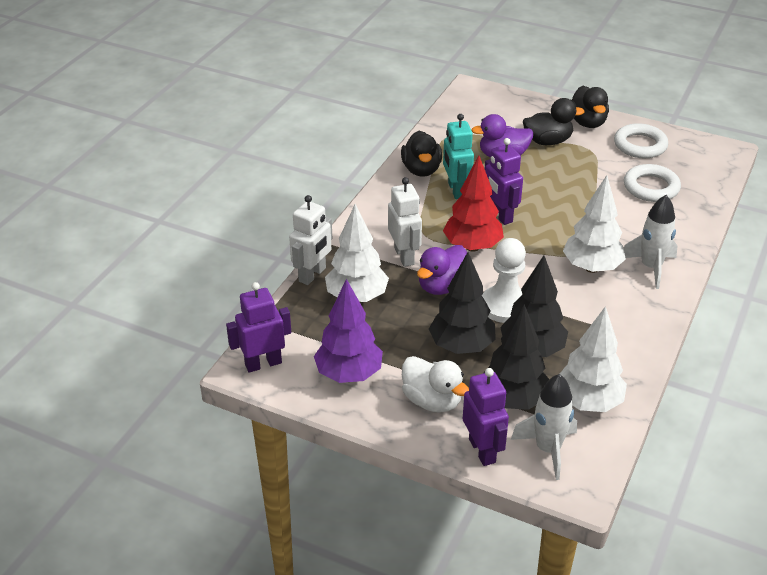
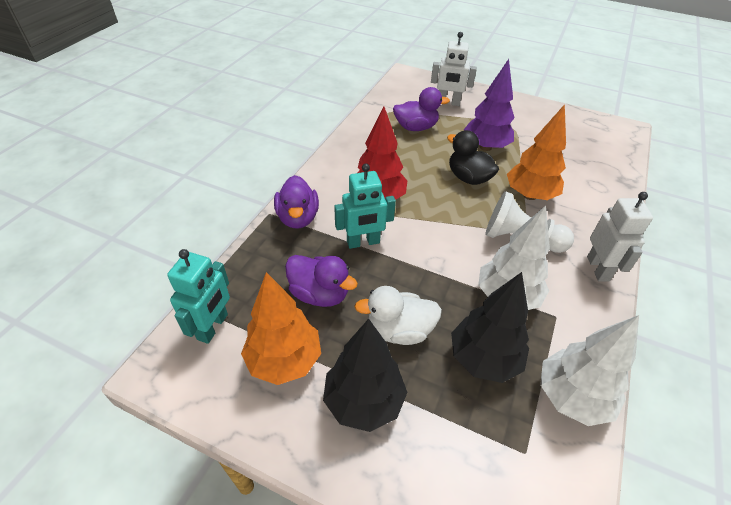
black duck: [401,131,442,177] [523,98,585,145] [571,86,609,128] = 3 -> [447,130,499,185] = 1
black tree: [429,252,496,354] [484,304,549,410] [500,255,568,357] = 3 -> [323,319,407,432] [451,272,529,383] = 2
orange tree: none = 0 -> [241,272,321,385] [507,104,566,200] = 2
purple duck: [417,245,467,295] [471,114,533,158] = 2 -> [274,175,319,229] [285,255,358,307] [393,87,450,131] = 3
purple robot: [226,282,291,373] [463,368,509,466] [485,138,523,225] = 3 -> none = 0
turquoise robot: [443,114,474,199] = 1 -> [167,249,230,344] [334,163,396,249] = 2
white ring: [614,123,668,158] [624,164,681,202] = 2 -> none = 0
white rocket: [511,374,577,480] [624,195,678,289] = 2 -> none = 0
white tree: [325,204,389,302] [560,306,627,412] [563,175,626,273] = 3 -> [478,205,550,310] [540,315,639,426] = 2

